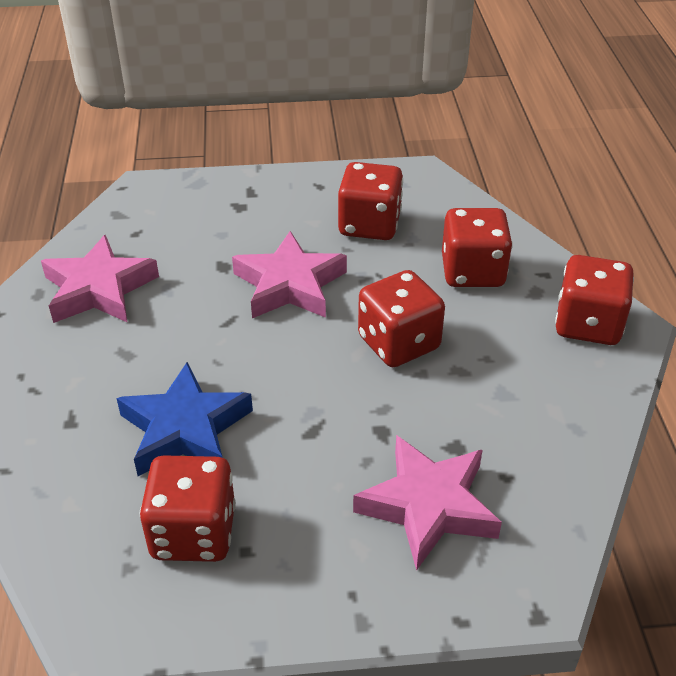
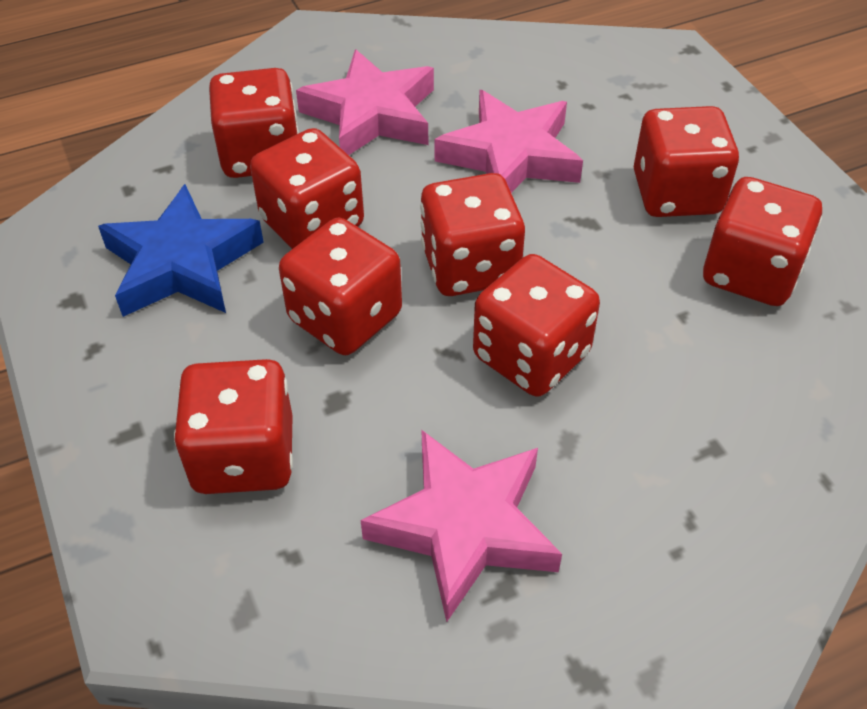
red dice: [140,455,236,562] [338,162,403,240] [358,270,445,367] [442,208,513,287] [555,255,634,345] = 5 -> [174,359,293,494] [209,68,299,178] [250,128,364,249] [279,218,402,355] [420,173,525,296] [473,254,600,397] [634,106,739,217] [703,177,822,306] = 8

